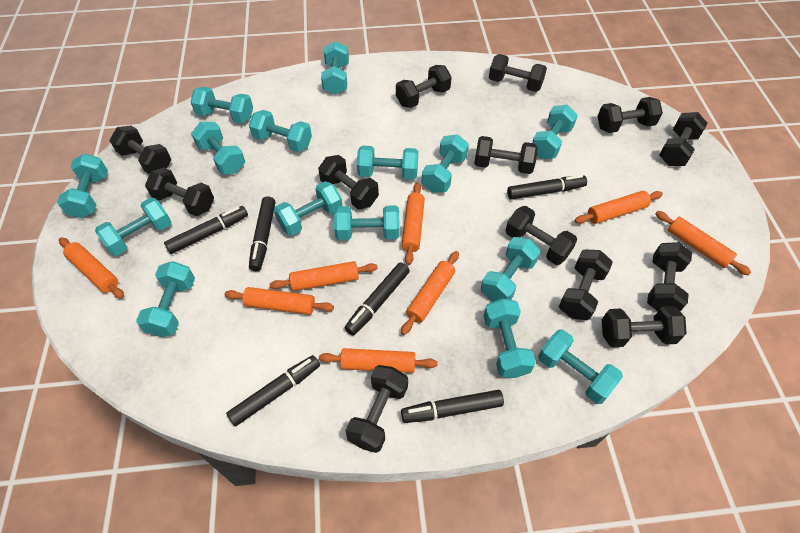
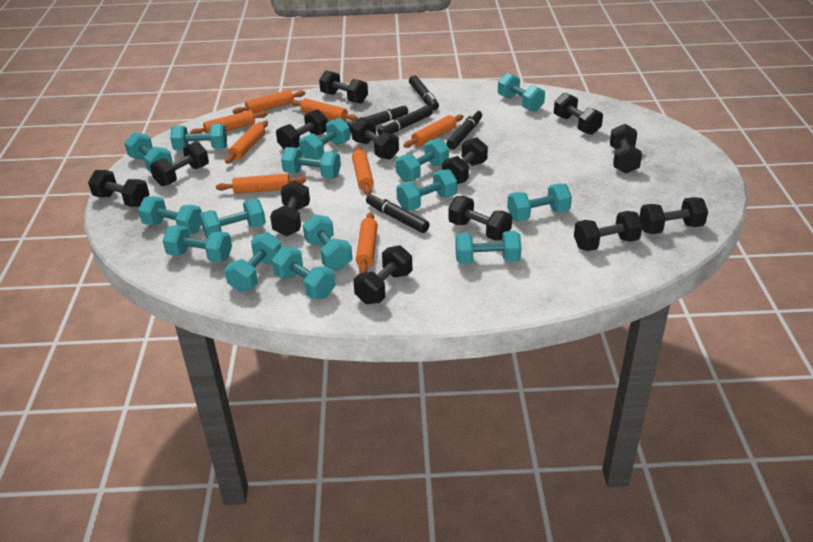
black marker: [164,206,248,254] [226,355,320,426] [249,196,275,271] [345,262,410,335] [401,390,504,423] [507,175,587,200] = 6 -> [347,104,408,133] [366,193,430,233] [377,105,433,136] [409,75,439,110] [446,109,482,150] = 5

